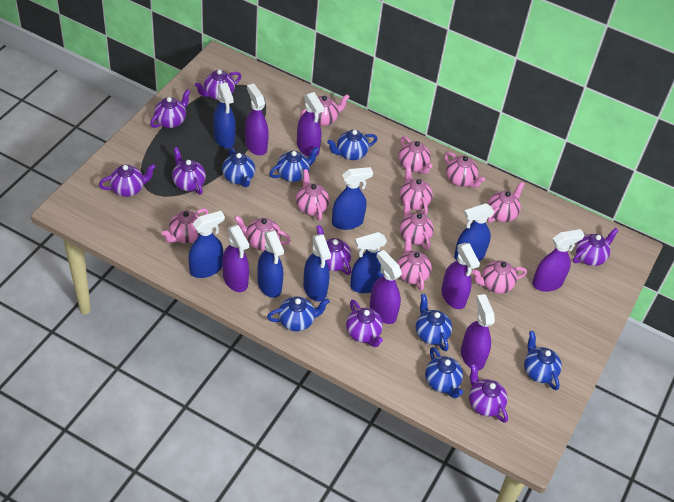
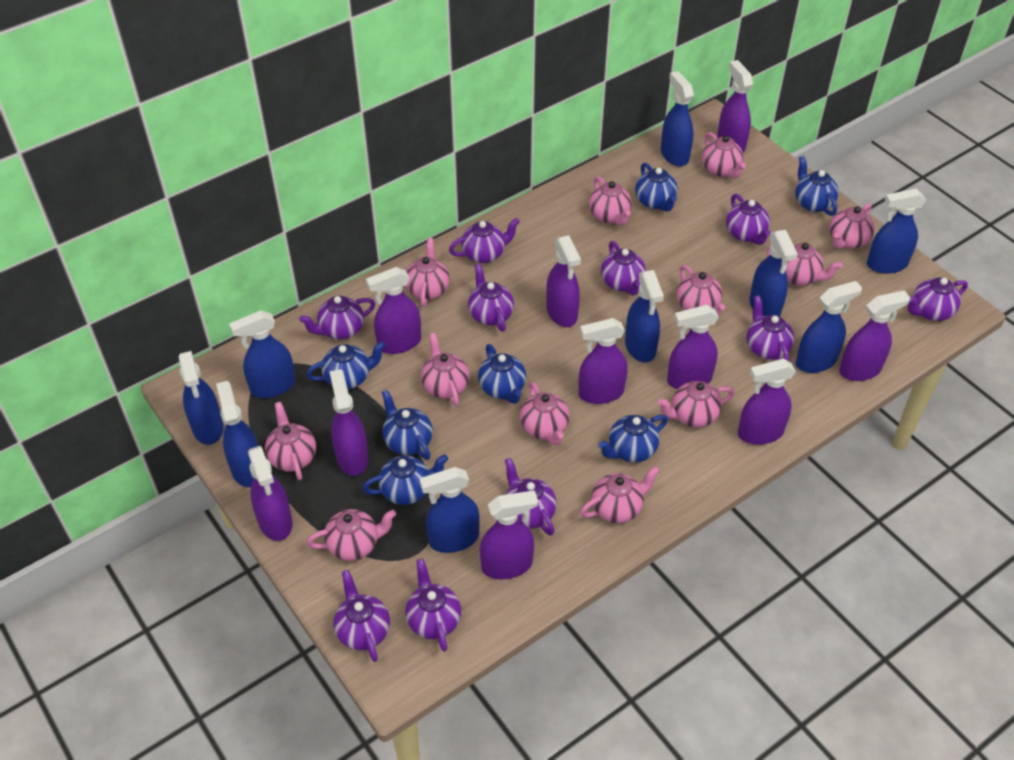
blue spray bottle: [188,211,225,278] [213,83,236,148] [257,230,284,298] [303,234,331,302] [332,167,373,230] [350,232,387,293] [454,203,494,261] = 7 -> [178,351,224,445] [216,381,259,487] [229,310,295,398] [420,467,480,553] [625,270,664,363] [661,71,694,166] [750,230,798,316] [796,281,862,373] [867,188,926,274] = 9
pink teapot: [161,208,208,243] [234,215,291,251] [296,169,329,221] [300,94,350,126] [397,235,432,291] [399,136,433,174] [400,165,433,215] [400,198,434,250] [444,152,485,188] [472,260,527,294] [488,182,524,223] = 11 -> [265,402,316,480] [307,509,396,561] [406,238,450,307] [421,333,469,406] [520,382,570,445] [580,466,660,523] [589,176,632,226] [658,381,734,428] [677,265,725,317] [702,132,746,178] [766,243,842,285] [829,204,874,249] = 12
purple spray bottle: [222,225,249,292] [245,83,269,156] [297,92,324,157] [370,250,402,324] [441,243,480,309] [461,294,495,371] [532,229,584,292] = 7 -> [248,446,293,541] [329,369,368,476] [366,267,421,354] [480,490,538,579] [546,235,581,327] [578,318,628,404] [667,305,719,389] [717,60,753,153] [738,359,796,445] [839,290,910,381] = 10
purple teapot: [99,164,156,197] [150,89,190,128] [172,147,206,195] [195,70,241,100] [316,225,351,275] [346,300,383,347] [469,364,508,423] [573,228,619,266] = 8 -> [299,296,375,340] [333,570,390,662] [405,559,461,652] [449,218,520,263] [468,264,514,332] [505,458,556,536] [601,241,646,295] [726,194,771,245] [746,295,794,361] [908,277,968,321] = 10

